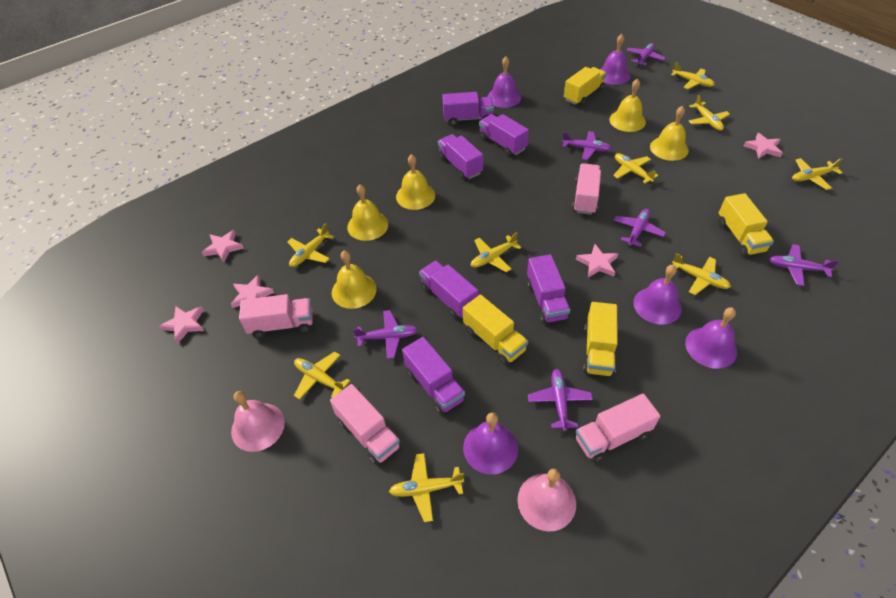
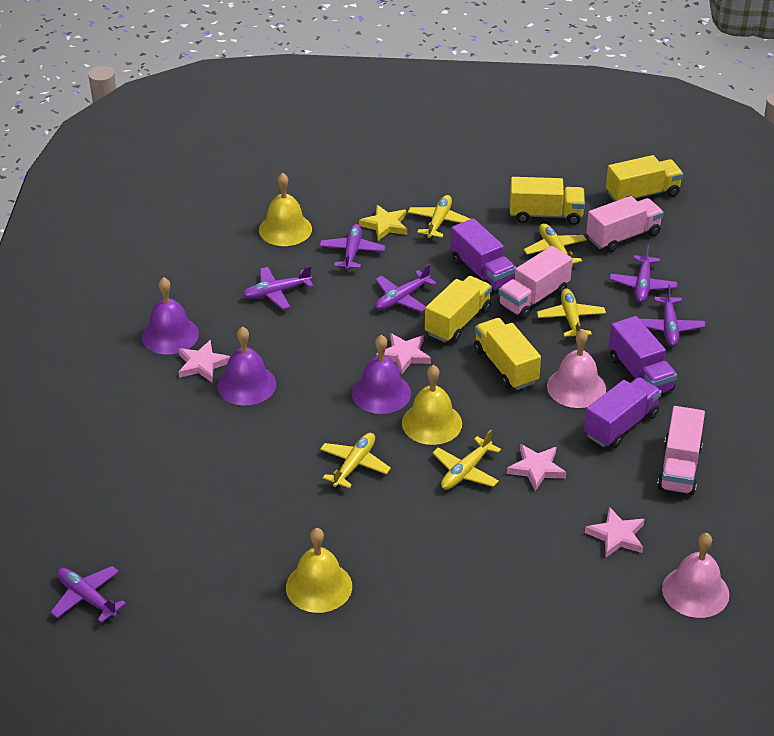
pink star: [159,306,204,344] [201,230,244,262] [231,275,274,308] [576,244,618,277] [744,133,782,159] = 5 -> [178,340,231,382] [376,333,431,375] [507,444,567,491] [585,507,645,558] = 4
pink truck: [239,294,313,338] [330,384,401,465] [572,163,601,215] [575,394,660,463] = 4 -> [498,246,573,319] [586,196,664,252] [657,406,705,495] = 3
purple bell: [463,412,518,475] [487,57,521,108] [600,34,630,85] [633,265,682,325] [685,307,737,369] = 5 -> [141,277,199,355] [217,327,276,405] [352,335,411,414] = 3
purple truck: [402,337,465,414] [419,261,478,318] [438,134,483,179] [442,92,494,126] [479,114,529,156] [527,254,570,324] = 6 -> [450,218,516,293] [584,377,661,448] [609,316,677,393] = 3
yellow bell: [332,250,377,309] [347,185,388,241] [396,154,435,210] [609,78,646,132] [650,106,689,161] = 5 -> [259,173,312,246] [286,528,352,613] [402,365,462,445] = 3
yellow plane: [287,223,334,267] [294,352,350,400] [389,453,464,522] [471,232,522,272] [613,153,659,183] [671,62,715,89] [672,253,731,295] [689,95,730,131] [792,158,843,190] = 9 -> [320,433,391,489] [408,195,470,238] [432,430,501,490] [524,223,587,267] [537,288,606,337] = 5
yellow star: none = 0 -> [359,205,407,241] = 1

